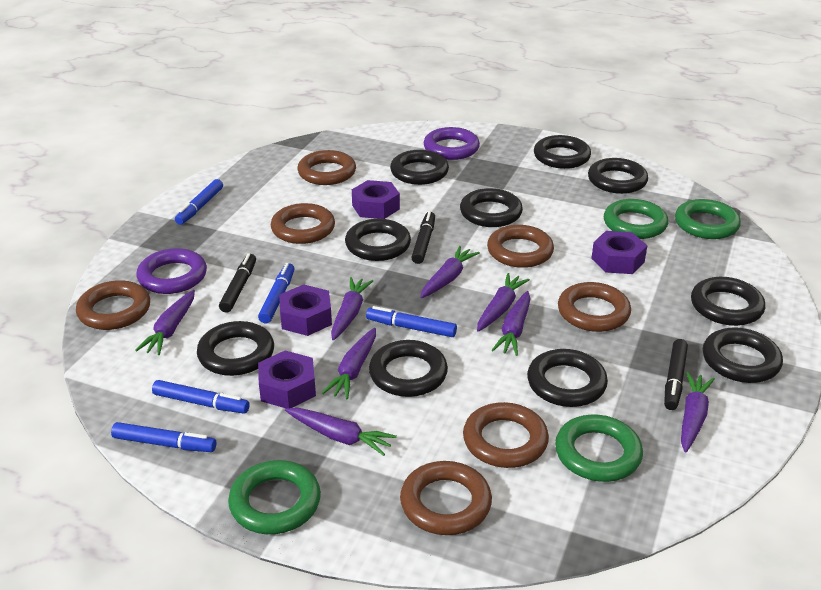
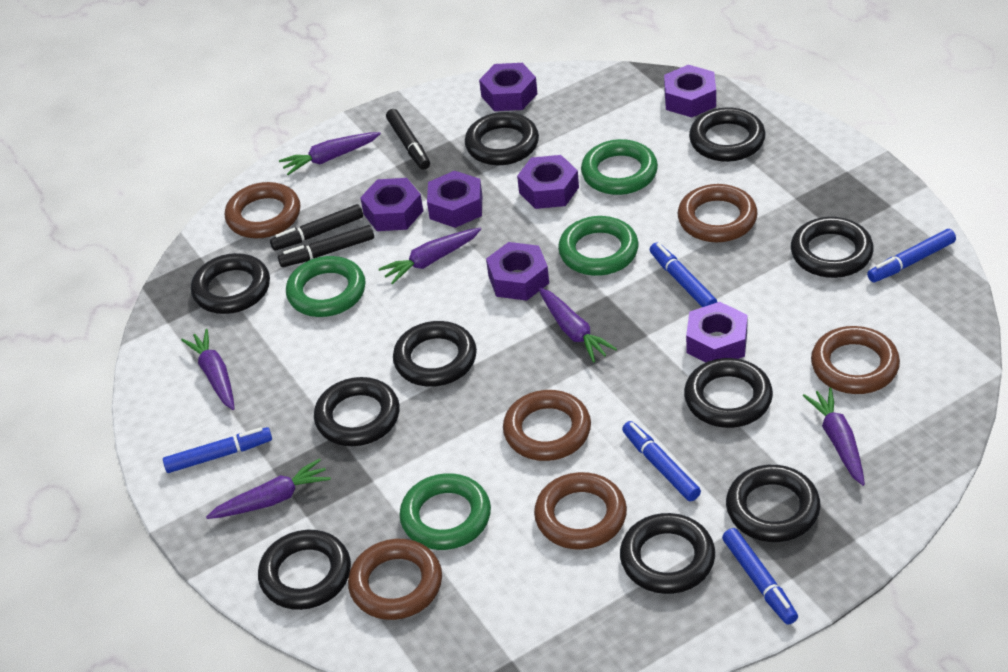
brown ring: [76,280,150,330] [271,203,335,244] [297,150,356,185] [400,461,492,535] [463,402,549,468] [487,225,554,268] [558,282,631,332] = 7 -> [225,182,301,238] [348,539,442,620] [503,390,591,461] [534,472,627,550] [678,184,758,242] [811,326,900,394] = 6
purple carrot: [135,290,195,355] [285,408,397,456] [322,328,376,400] [331,277,373,340] [420,246,480,298] [477,273,530,332] [492,291,531,356] [681,372,715,453] = 8 -> [181,329,235,410] [206,458,331,519] [279,132,381,175] [379,228,481,285] [539,288,617,363] [803,387,865,486] = 6
purple nut: [258,350,316,408] [279,284,332,336] [352,180,400,219] [591,231,647,274] = 4 -> [360,178,423,231] [427,171,482,228] [479,63,537,111] [486,242,549,301] [517,155,579,209] [664,65,716,117] [686,302,748,363] = 7
purple ring: [137,248,207,294] [424,127,480,160] = 2 -> none = 0

